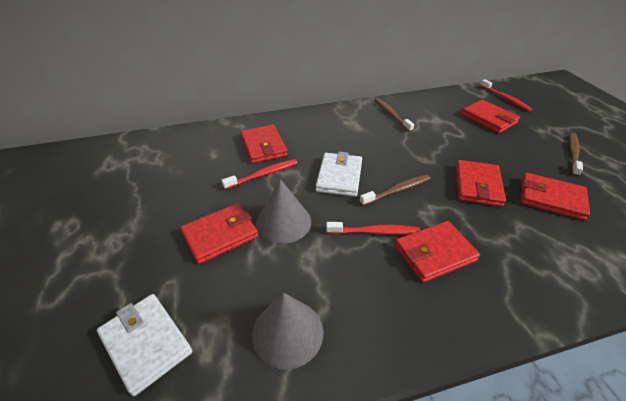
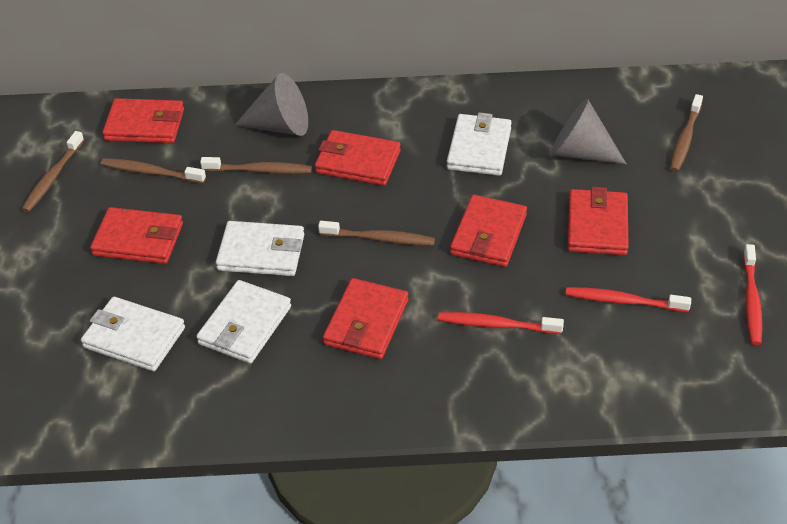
brown toothbrush: [360,174,430,206] [374,98,414,132] [569,133,583,176] = 3 -> [21,131,84,212] [101,158,206,183] [200,157,312,174] [318,221,435,246] [670,94,703,172] = 5
white wallet: [97,294,192,396] [316,152,362,197] = 2 -> [81,297,185,371] [196,280,291,364] [216,221,304,276] [447,112,512,176] = 4

